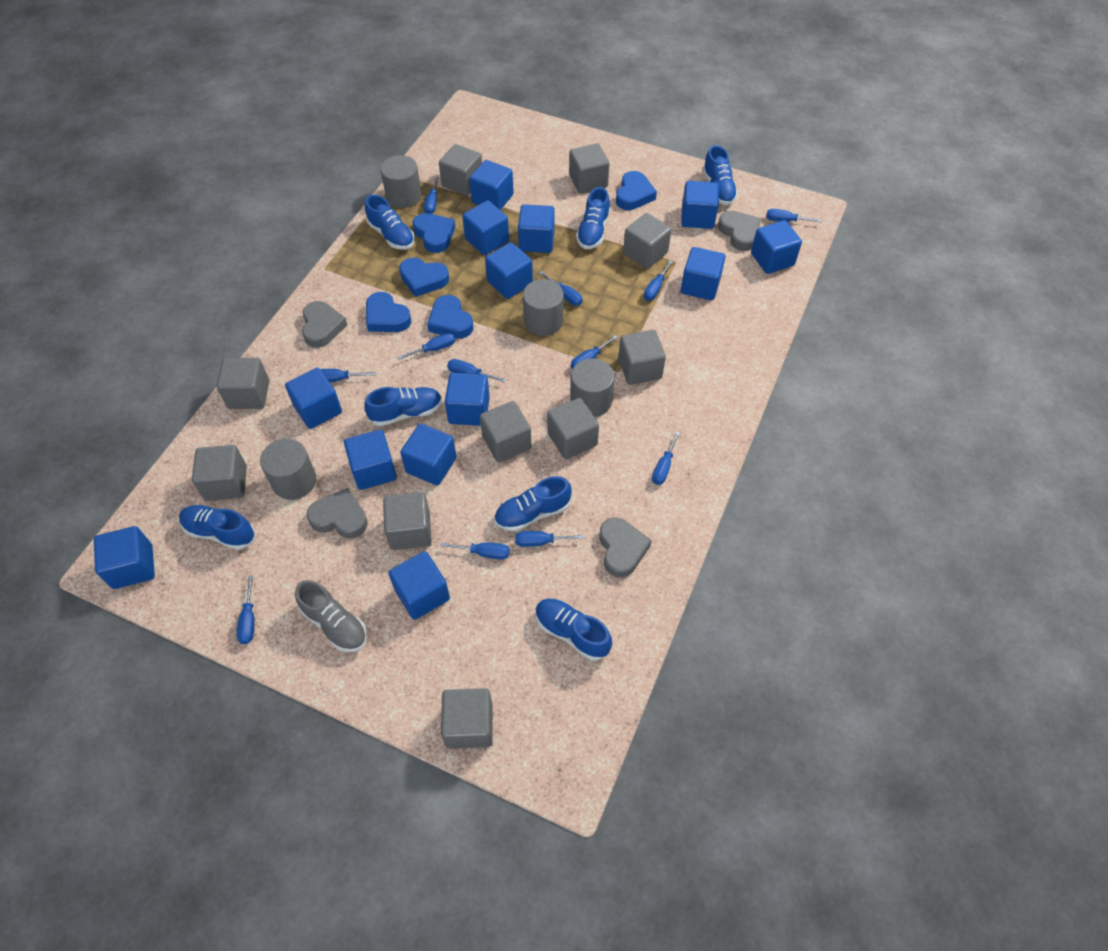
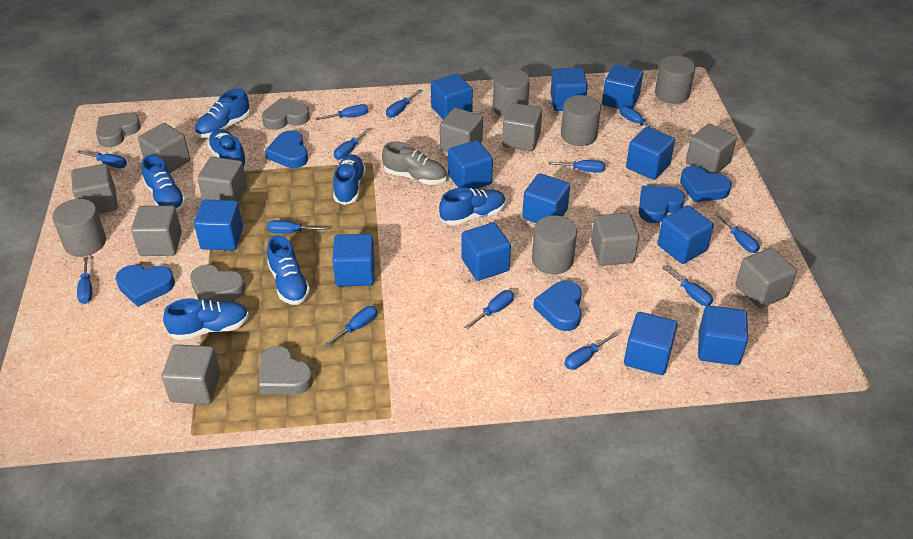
blue cube: [94,526,155,589] [285,368,342,429] [344,430,397,490] [389,551,450,620] [400,424,457,486] [445,373,490,426] [462,200,509,255] [469,160,514,210] [485,242,533,299] [518,204,555,253] [681,181,719,229] [681,247,725,300] [751,220,802,274] = 13 -> [194,200,243,250] [332,234,375,286] [431,74,473,120] [448,140,493,189] [461,222,511,281] [522,173,570,223] [550,68,588,111] [602,64,643,109] [624,312,678,375] [626,127,675,180] [658,205,714,264] [698,305,748,365] = 12
blue screwdriver: [237,576,255,644] [321,369,376,382] [398,333,455,360] [424,176,439,214] [440,542,510,560] [447,359,506,383] [515,531,584,547] [539,271,583,306] [571,335,618,369] [644,260,673,301] [652,431,680,485] [766,209,822,222] = 12 -> [77,150,127,168] [77,257,92,304] [267,220,328,233] [316,104,368,120] [324,306,377,347] [334,128,371,160] [386,89,422,118] [464,290,514,329] [548,160,605,173] [564,332,618,370] [620,106,662,133] [661,265,713,306] [715,213,760,253] = 13
grey cylinder: [260,439,317,500] [380,155,422,208] [523,279,564,336] [570,358,615,417] = 4 -> [52,199,106,257] [493,69,530,117] [532,215,577,274] [561,95,601,146] [655,55,695,104] = 5

